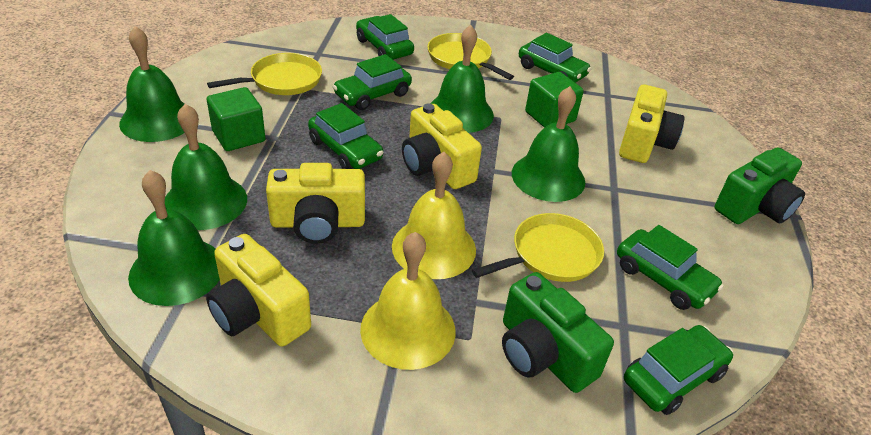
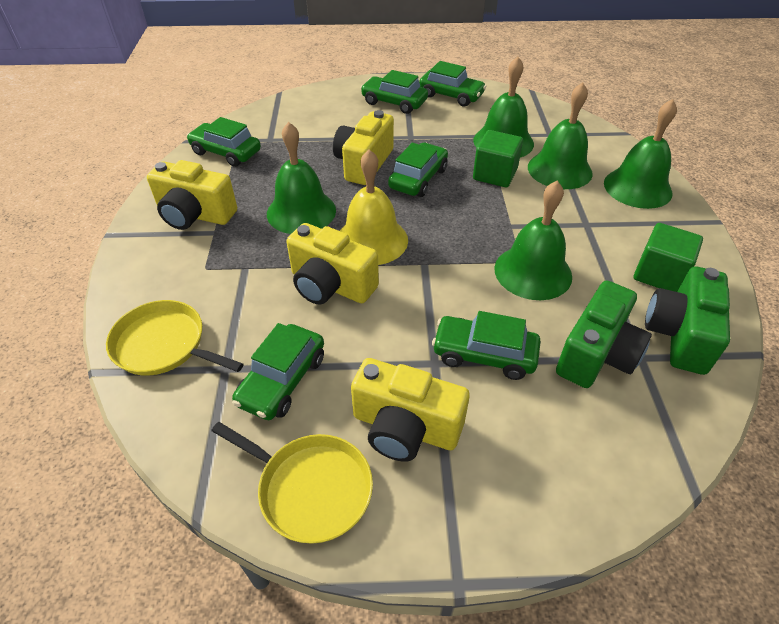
yellow bell: [360,232,456,370] [392,152,476,279] = 2 -> [340,149,408,265] = 1
yellow pan: [207,53,322,95] [427,33,514,80] [472,213,604,282] = 3 -> [106,300,244,376] [211,422,373,544] = 2

